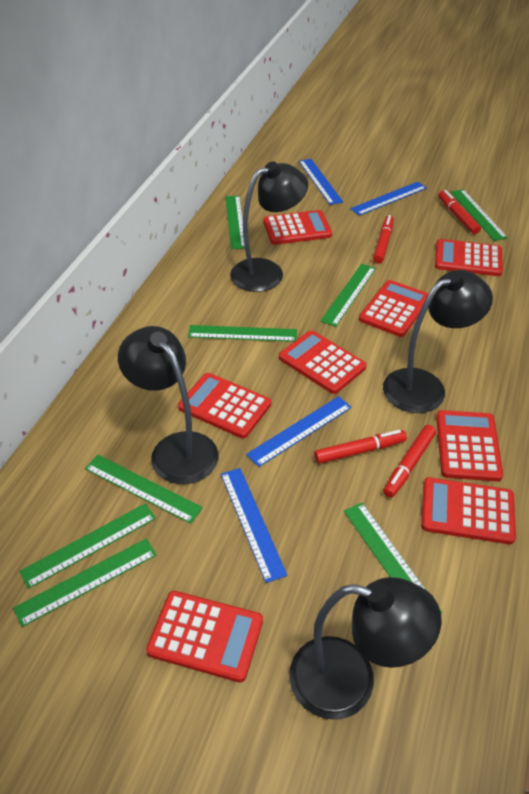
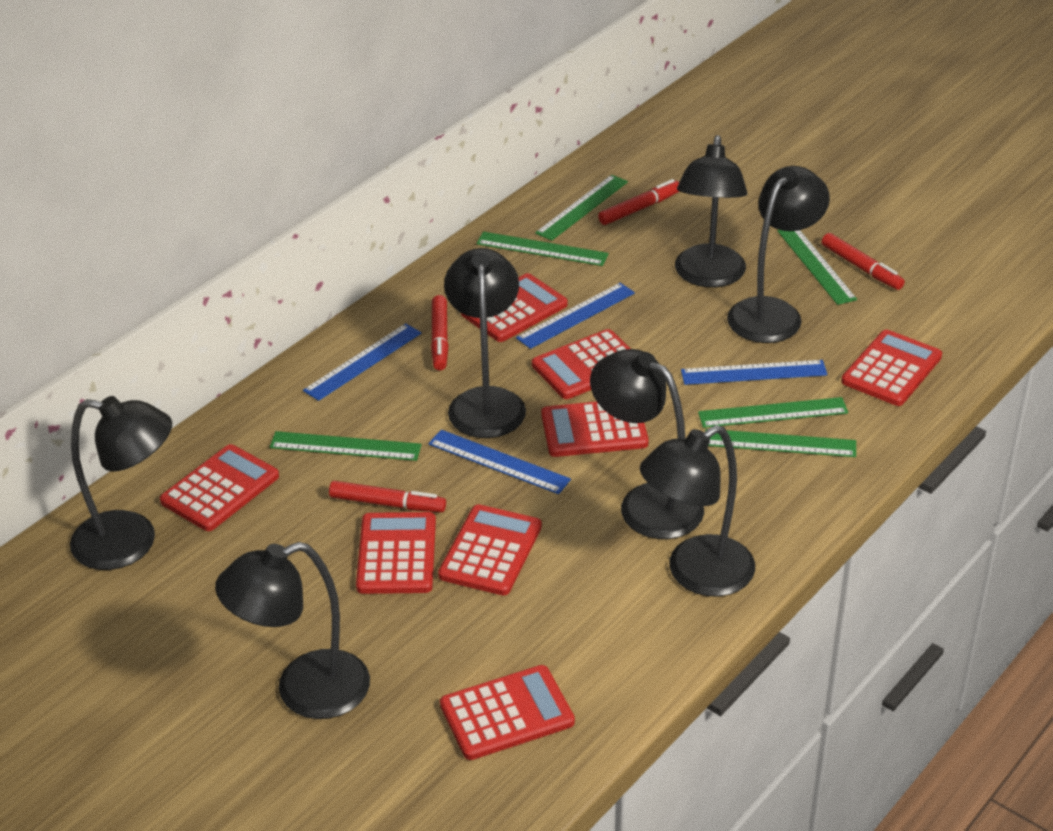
black lamp: [118,326,218,484] [230,162,308,292] [289,577,442,720] [383,270,493,413] = 4 -> [70,396,172,570] [215,542,370,719] [444,248,526,438] [590,349,704,539] [640,425,755,597] [675,135,747,287] [727,166,830,343] = 7
green ruler: [13,539,157,627] [19,503,156,589] [85,455,203,524] [188,325,297,342] [225,196,245,249] [320,264,376,327] [344,503,442,613] [451,189,508,241] = 8 -> [270,431,421,461] [477,232,609,266] [535,175,628,241] [698,397,848,428] [705,429,856,457] [777,230,857,305] = 6

